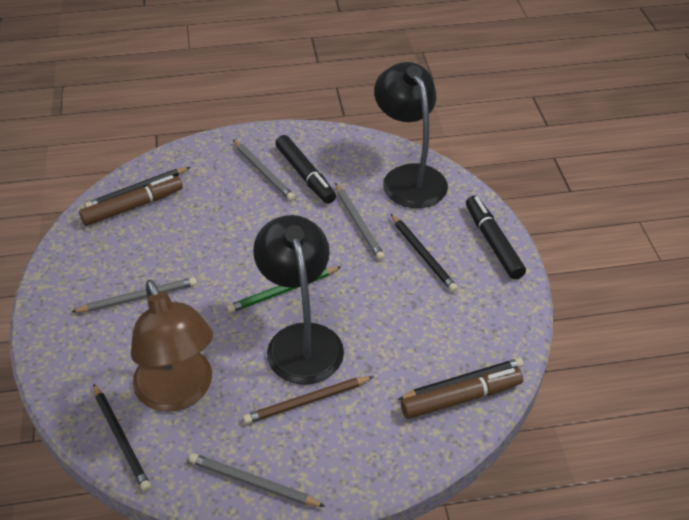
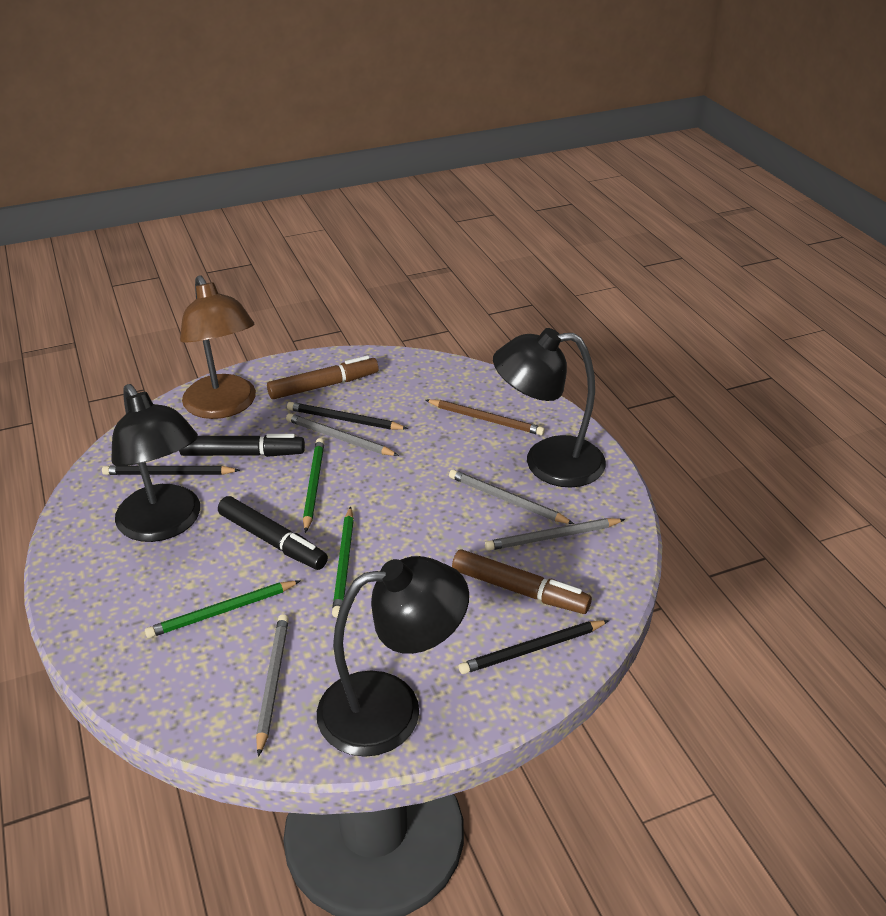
black lamp: [253,215,344,385] [374,62,448,208] = 2 -> [111,384,200,542] [317,556,469,757] [493,328,606,488] = 3
black pencil: [85,167,190,207] [93,383,151,492] [391,214,458,292] [398,358,523,400] = 4 -> [102,466,240,475] [287,402,408,430] [459,620,609,674] = 3
green pencil: [227,266,341,313] = 1 -> [145,581,300,638] [303,438,324,533] [332,506,354,618] = 3

